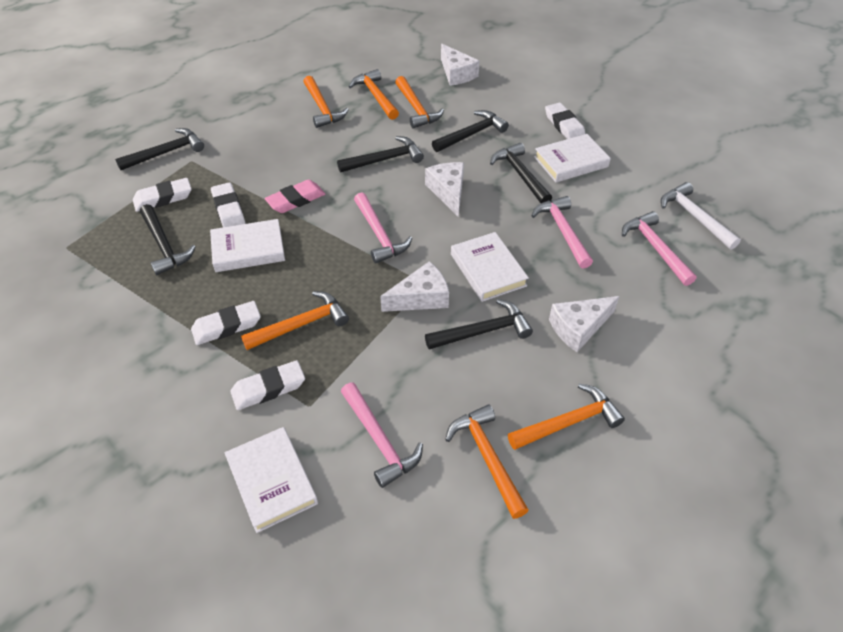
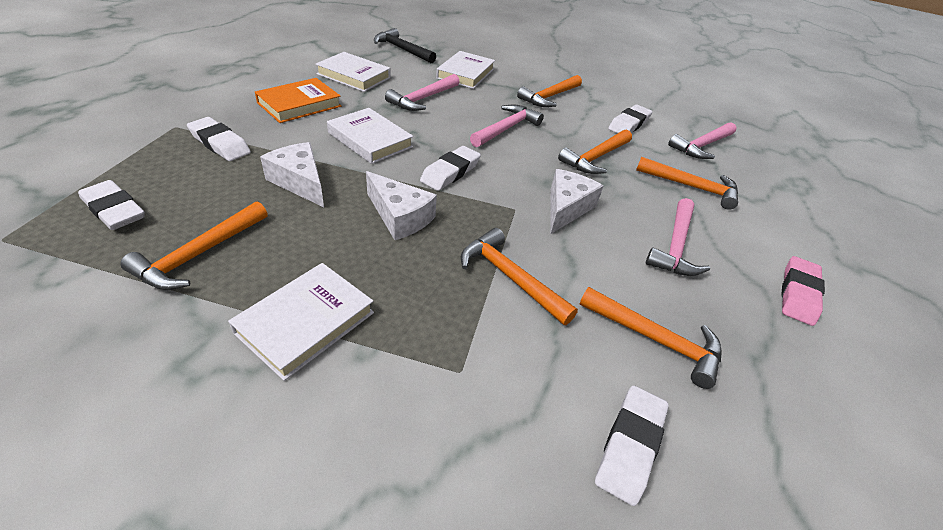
black hammer: [115,128,204,170] [140,204,196,275] [337,136,424,172] [425,299,533,350] [432,110,509,152] [490,143,552,203] = 6 -> [374,28,436,63] = 1
orange book: none = 0 -> [255,78,341,123] = 1
white cheese: [380,261,449,312] [425,162,464,217] [441,44,480,86] [549,296,619,352] = 4 -> [260,142,324,207] [366,171,437,240] [550,169,603,234] = 3
white hammer: [661,182,741,250] = 1 -> none = 0

